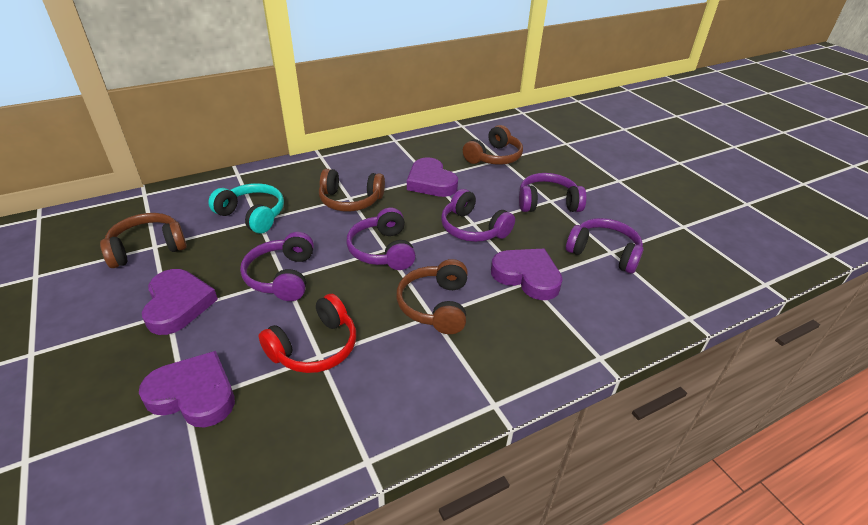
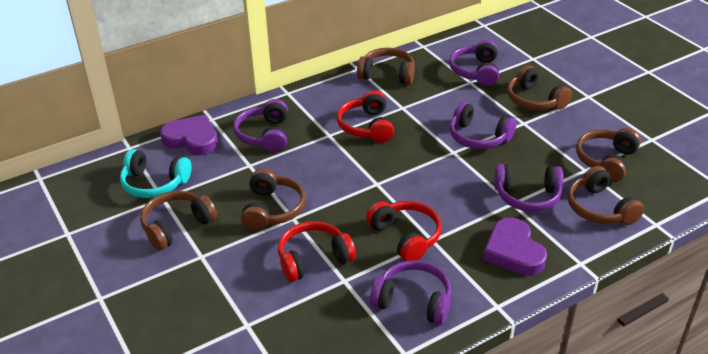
brown headphones: [100,213,187,268] [319,169,385,212] [396,259,468,334] [463,125,523,165] = 4 -> [140,191,217,250] [241,169,306,231] [357,48,415,85] [507,65,572,110] [567,166,644,225] [576,128,641,182] = 6
purple heart: [139,351,235,428] [142,269,218,335] [407,158,458,197] [491,249,563,300] = 4 -> [160,115,218,155] [483,218,547,276] = 2
red headphones: [259,294,356,373] = 1 -> [278,221,356,282] [337,90,394,143] [366,201,442,261] = 3

